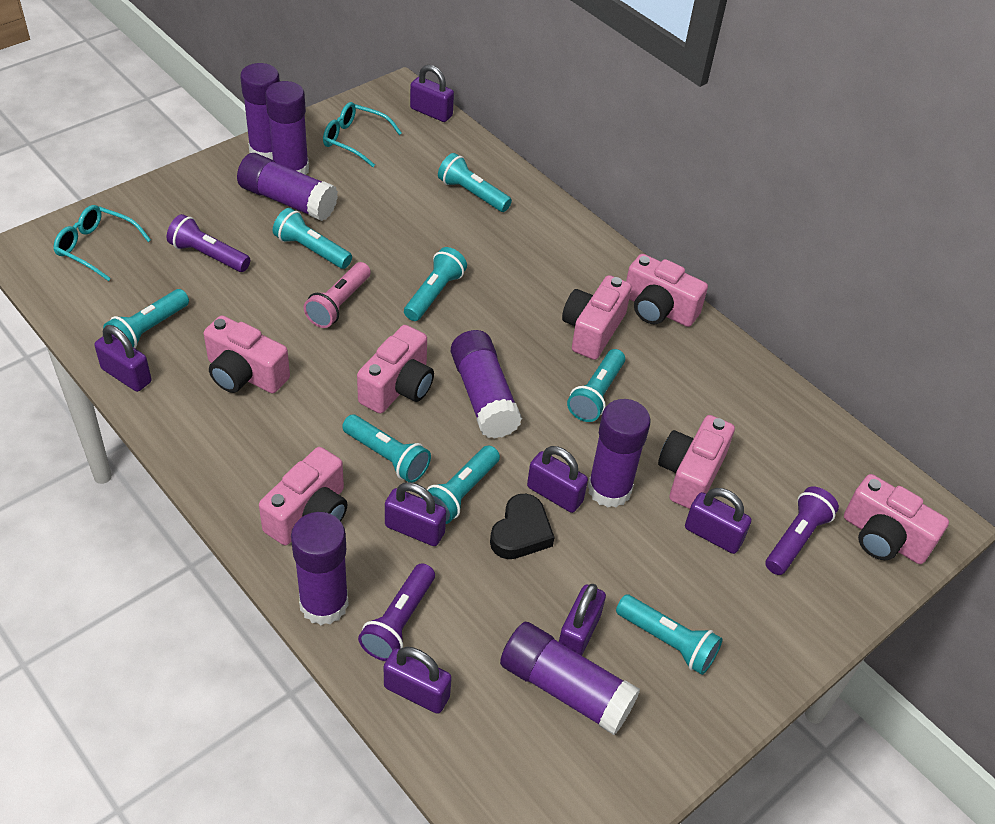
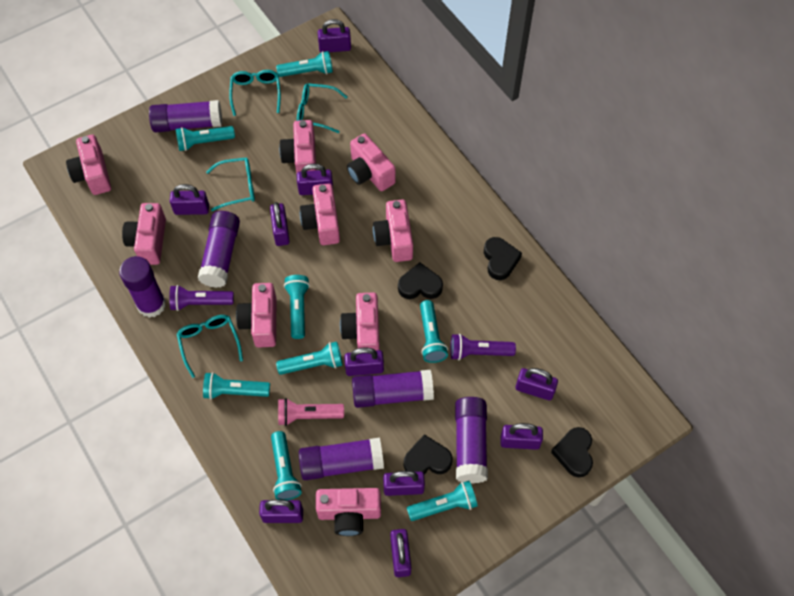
black heart: [490,494,555,559] = 1 -> [398,262,443,299] [404,434,453,474] [484,237,522,280] [551,427,593,477] = 4
pink camera: [204,315,290,393] [259,447,347,545] [357,325,434,414] [562,275,632,360] [626,254,708,327] [658,415,735,509] [844,474,949,564] = 7 -> [66,135,111,195] [122,203,166,265] [236,283,276,348] [279,120,316,174] [300,183,340,245] [316,488,381,536] [340,292,380,350] [347,133,396,191] [373,199,413,262] = 9
purple flashlight: [167,214,250,272] [358,563,435,661] [765,486,839,575] = 3 -> [169,285,234,311] [450,334,516,360] = 2
purple glue stick: [237,153,338,221] [240,63,280,160] [265,81,309,175] [291,512,349,625] [451,330,522,439] [500,622,640,735] [588,399,651,508] = 7 -> [119,256,166,318] [149,100,222,132] [198,211,240,288] [299,437,384,480] [352,370,434,408] [455,397,488,484] = 6
purple padlock: [94,325,152,392] [384,647,452,714] [385,482,446,546] [410,65,454,122] [527,446,588,513] [559,584,606,656] [685,488,752,554] = 7 -> [170,184,209,215] [259,499,303,523] [270,202,290,246] [297,164,333,195] [318,19,351,52] [344,348,384,376] [383,471,425,496] [390,529,411,577] [501,423,543,450] [515,368,558,400] = 10
turquoise glasses: [54,205,151,281] [323,102,402,167] = 2 -> [177,315,243,378] [206,158,255,211] [229,70,281,116] [297,83,348,133] = 4

